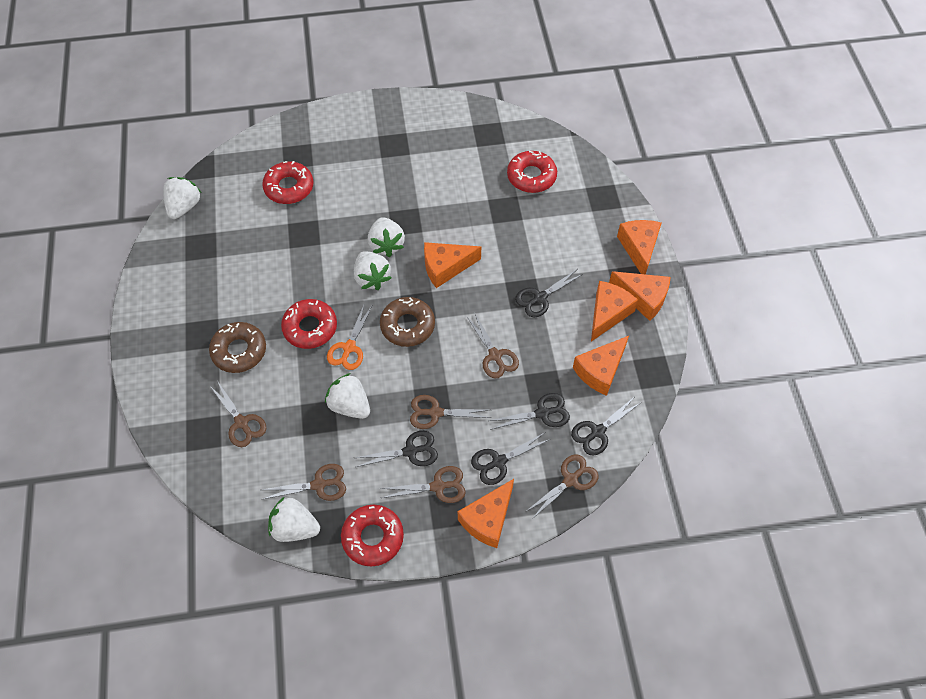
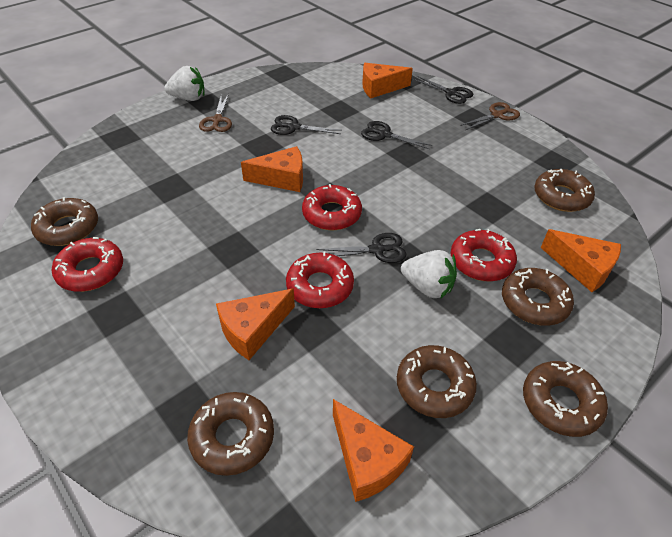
black scissors: [355,431,438,467] [471,432,550,485] [489,393,570,430] [515,270,583,317] [571,397,642,455] = 5 -> [271,115,342,135] [316,233,406,263] [361,121,432,149] [413,76,473,104] = 4
brown donut: [209,322,266,373] [380,297,435,347] = 2 -> [31,197,98,246] [187,392,274,476] [397,345,477,418] [502,268,574,325] [523,361,608,437] [534,169,595,212] = 6
brown scissors: [209,382,266,447] [261,464,346,501] [380,466,466,503] [410,395,491,429] [467,312,519,378] [525,454,598,520] = 6 -> [199,94,232,132] [460,102,520,130] = 2
orange cheese: [424,242,481,288] [458,479,514,548] [573,336,629,396] [591,281,638,342] [609,271,670,321] [617,220,662,274] = 6 -> [216,289,295,360] [241,146,303,192] [333,399,414,502] [362,63,413,98] [541,229,621,292] = 5
orange scissors: [327,303,372,370] = 1 -> none = 0
white strawberry: [163,177,202,219] [268,496,320,542] [325,373,370,419] [354,251,391,290] [368,217,405,257] = 5 -> [165,66,205,101] [401,250,457,299] = 2

